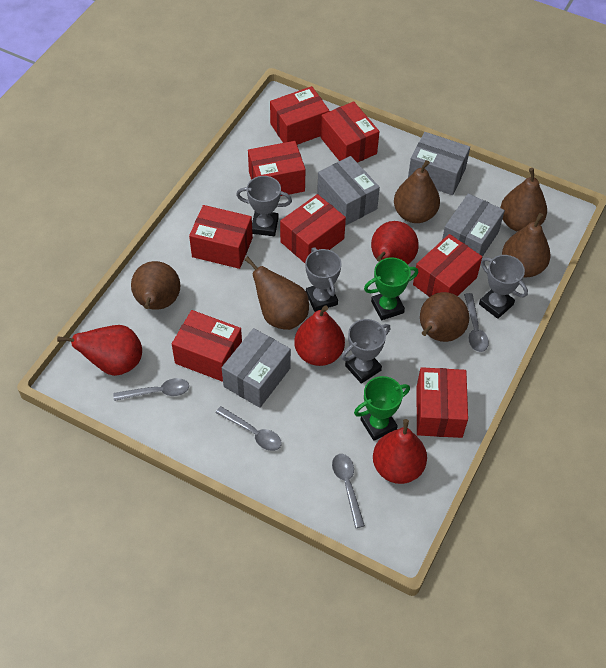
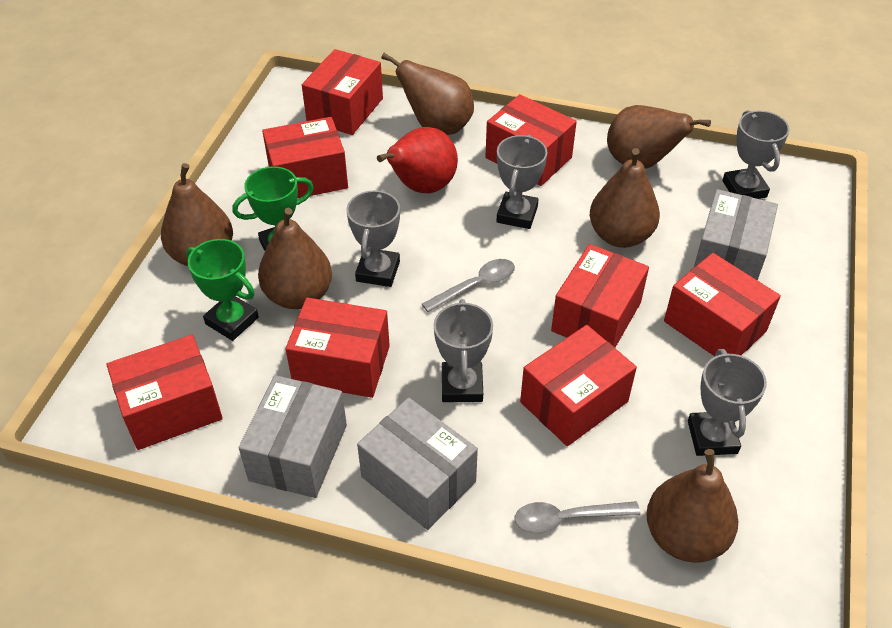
grey box: [222,328,291,408] [317,156,380,226] [408,132,470,195] [442,193,505,257] = 4 -> [239,375,347,498] [357,398,478,530] [694,189,778,281] = 3
grey spoon: [113,378,189,401] [216,406,282,451] [332,454,365,528] [464,293,489,352] = 4 -> [422,259,515,312] [514,501,640,534] = 2
grey trophy: [236,176,292,236] [305,247,341,312] [341,319,390,384] [479,255,528,319] = 4 -> [346,189,400,287] [434,299,493,402] [496,135,547,229] [688,349,767,456] [722,110,790,199] = 5
red pear: [57,325,142,376] [294,305,345,366] [371,221,419,264] [373,419,427,484] = 4 -> [377,127,458,193] = 1

